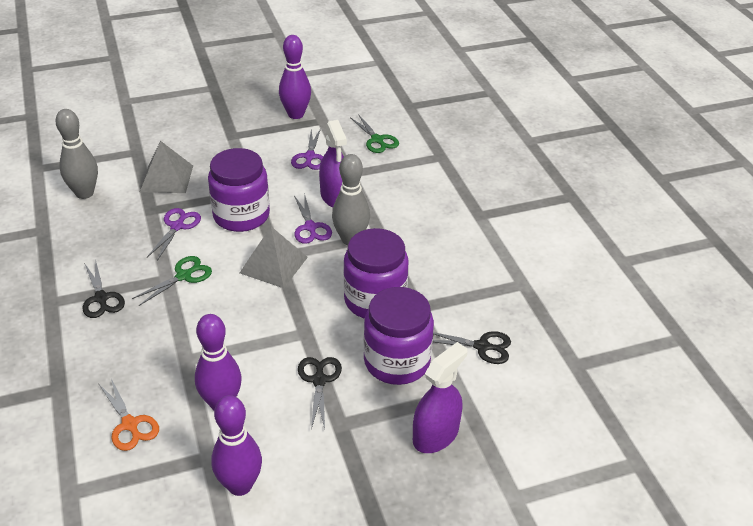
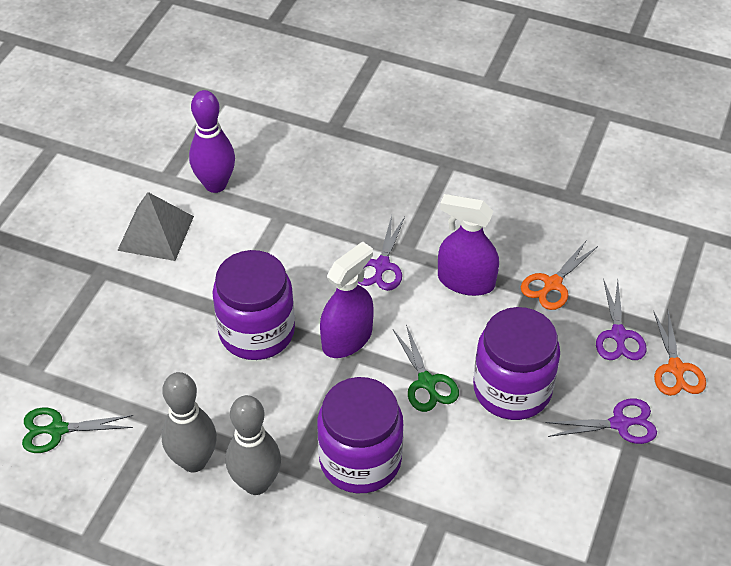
black scissors: [83,259,125,318] [298,357,342,429] [433,331,511,364] = 3 -> none = 0
grey pyramid: [140,141,193,193] [240,227,308,288] = 2 -> [117,192,194,261] = 1
orange scissors: [98,379,159,451] = 1 -> [521,241,598,310] [654,311,706,396] = 2
purple bowling pin: [195,314,242,410] [211,395,262,496] [279,35,311,119] = 3 -> [189,90,235,193] = 1

